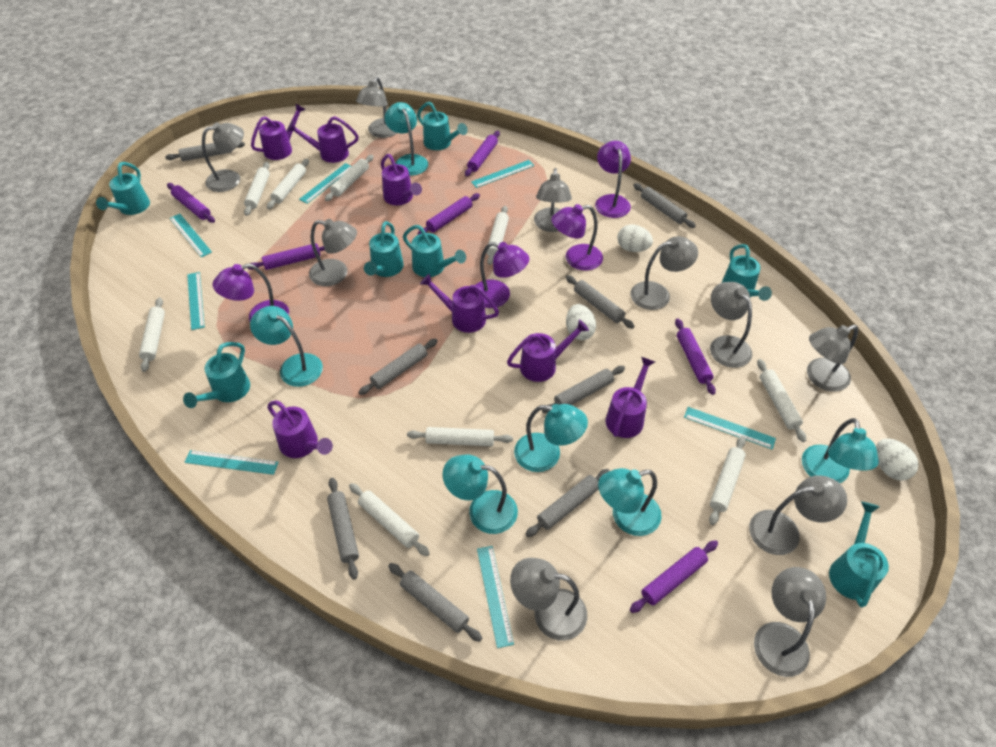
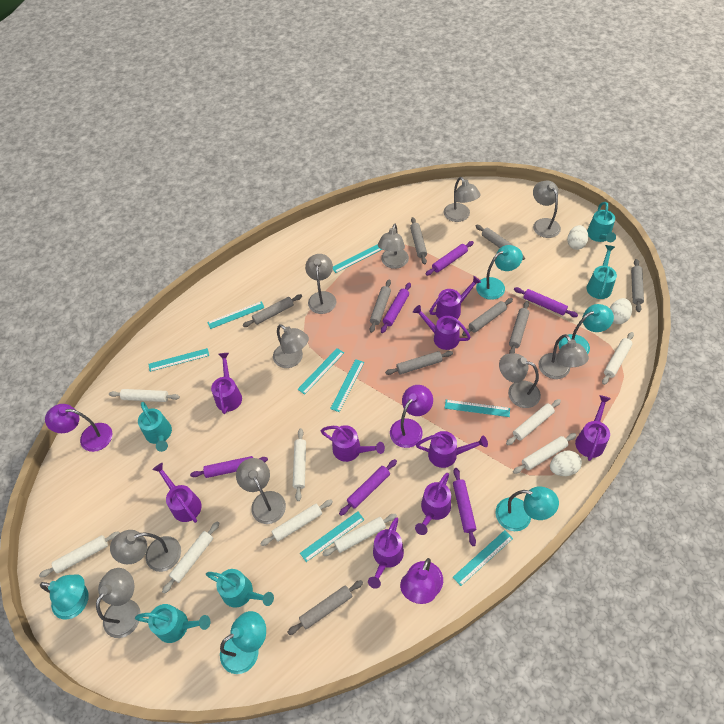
grey rolling pin: [165,142,245,161] [327,478,359,580] [359,339,438,395] [388,563,482,642] [526,469,610,537] [542,366,625,413] [566,275,635,329] [633,183,696,228] = 8 -> [243,294,302,327] [287,580,363,635] [370,279,391,333] [385,351,453,375] [410,217,427,265] [462,298,513,336] [476,225,525,260] [509,301,530,354] [631,259,644,312] = 9
purple lamp: [213,264,289,322] [476,242,529,308] [551,204,603,271] [595,141,631,218] = 4 -> [45,404,112,452] [390,385,433,448] [400,558,443,604] = 3
purple watering can: [251,103,306,160] [267,400,333,458] [287,116,358,163] [381,154,422,205] [420,274,499,333] [507,320,589,382] [606,357,655,438] = 7 -> [152,463,202,523] [211,353,242,414] [321,425,385,462] [368,517,404,589] [413,305,471,350] [415,473,451,535] [416,431,488,468] [429,276,481,319] [575,395,611,461] = 9
turquoise lamp: [250,306,323,387] [385,102,428,176] [443,454,518,534] [514,404,588,472] [598,468,662,536] [802,418,879,483] = 6 -> [40,574,89,620] [220,611,266,674] [476,245,523,300] [495,486,559,531] [559,304,614,354] = 5
turquoise ruler: [170,214,212,257] [184,450,279,475] [187,272,205,330] [299,163,352,204] [471,160,534,188] [477,546,514,648] [684,407,776,450] = 7 -> [149,348,209,372] [207,301,265,329] [297,348,344,395] [300,511,364,562] [330,359,364,412] [333,244,382,273] [445,400,510,417] [453,530,513,586] = 8
turquoise watering can: [96,162,150,215] [183,342,250,408] [364,221,404,277] [403,225,466,277] [417,102,468,150] [721,244,772,301] [829,502,889,607] = 7 -> [135,604,210,643] [138,402,172,452] [206,569,274,608] [587,202,616,242] [587,245,617,299] = 5

